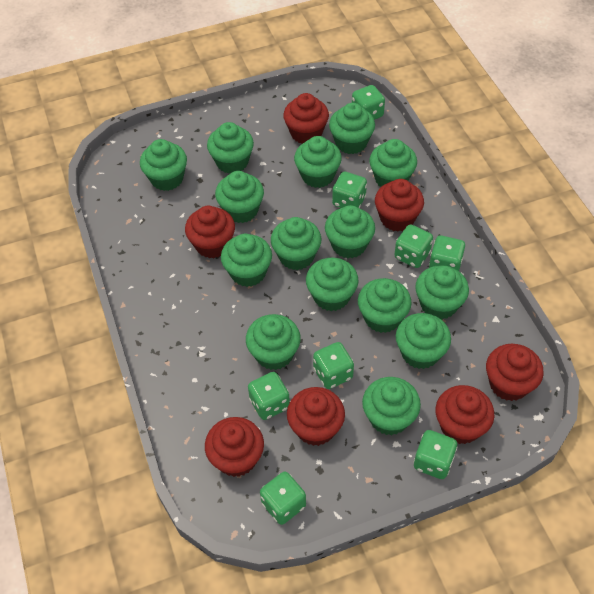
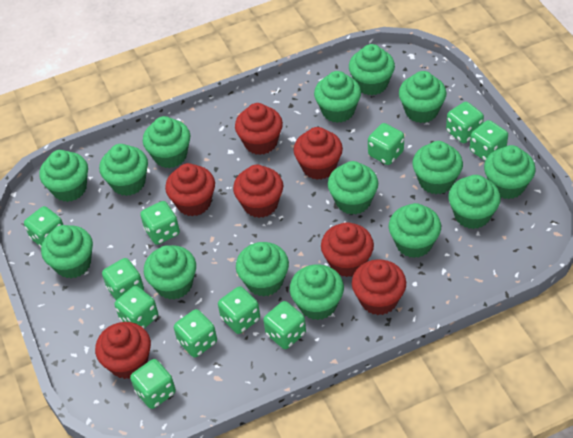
green dice: [248,372,290,420] [260,472,306,525] [313,342,354,389] [332,172,367,208] [352,85,385,120] [394,224,433,268] [414,430,458,479] [429,235,465,271] = 8 -> [24,206,63,247] [102,258,144,300] [115,286,158,329] [130,359,176,409] [140,201,180,245] [174,309,217,357] [218,286,260,334] [263,301,306,349] [368,123,404,165] [446,102,484,143] [470,120,508,161] = 11

